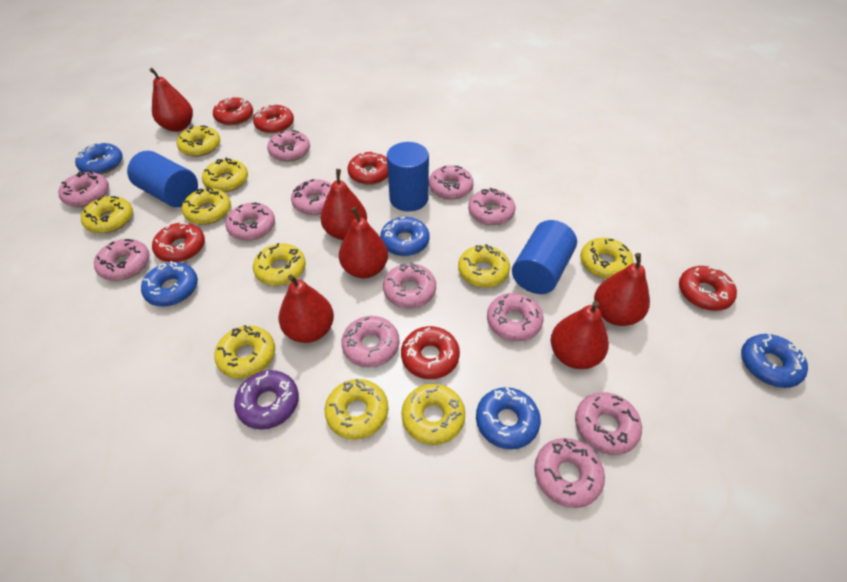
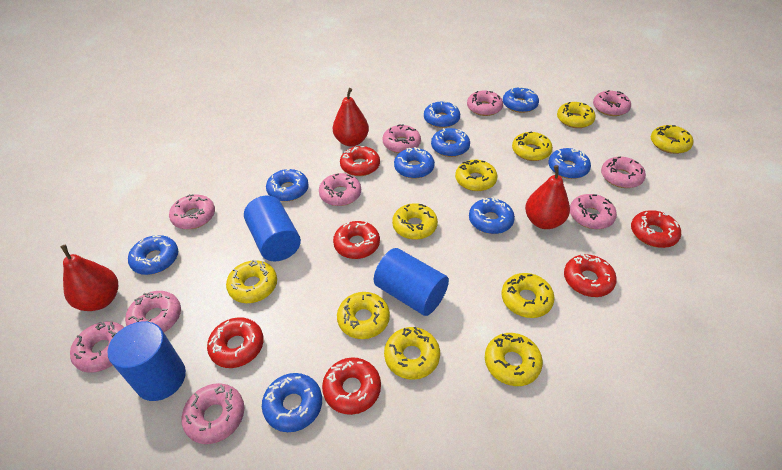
blue donut: [75,143,123,175] [141,261,198,306] [380,217,429,256] [476,387,541,449] [741,334,808,388] = 5 -> [128,235,178,275] [262,373,322,432] [266,169,309,201] [394,147,435,179] [424,102,460,128] [431,128,470,157] [469,197,515,234] [503,87,539,113] [548,148,591,179] = 9
pink donut: [58,171,109,207] [94,239,150,281] [225,202,275,240] [267,130,310,162] [291,179,332,215] [341,316,400,367] [383,262,436,308] [429,165,474,200] [468,188,515,225] [487,293,543,341] [534,438,605,508] [575,392,642,455] = 12 -> [70,321,124,373] [125,291,181,332] [169,194,215,229] [181,383,244,444] [319,173,361,206] [382,124,421,153] [467,90,503,116] [570,194,617,229] [593,90,631,116] [601,156,646,188] = 10
purple donut: [234,370,299,430] = 1 -> none = 0
red pear: [149,68,193,132] [279,274,334,343] [320,169,367,240] [339,207,388,278] [551,301,609,369] [594,253,650,326] = 6 -> [60,244,118,311] [333,88,369,147] [525,165,570,229] = 3

